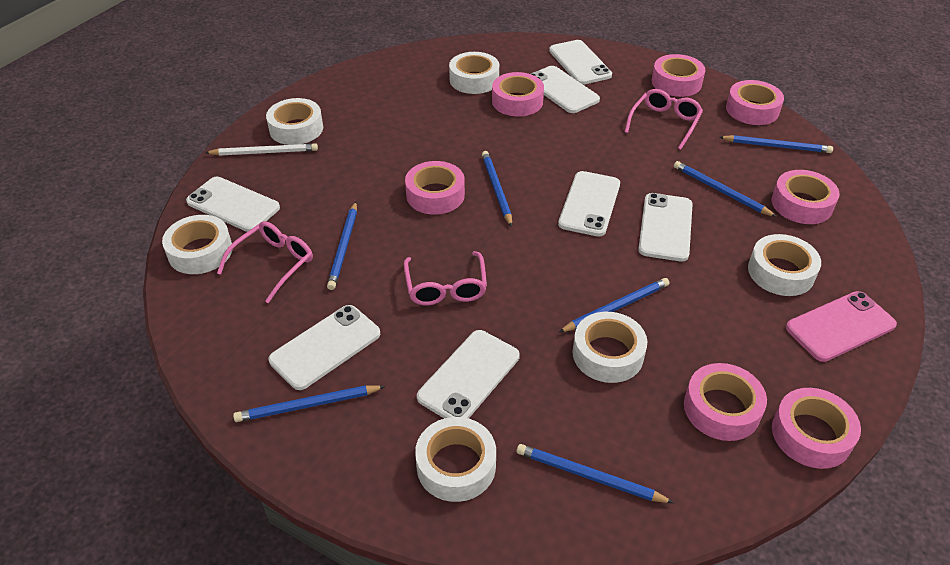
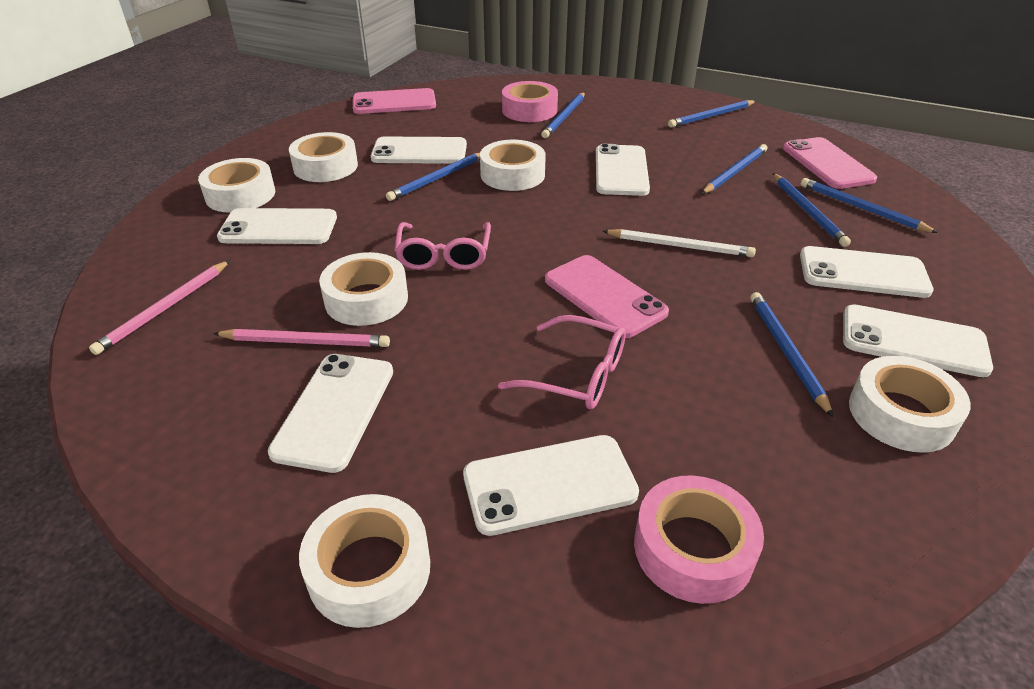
pink glasses: [217,221,313,303] [404,251,487,305] [625,89,703,150] = 3 -> [394,222,491,270] [498,315,626,409] = 2
pink pencil: none = 0 -> [89,260,230,355] [213,329,390,347] = 2
pink phone: [786,291,897,362] = 1 -> [353,88,436,114] [545,255,669,338] [783,137,877,189] = 3
pink tape: [405,161,465,215] [492,72,544,117] [651,54,705,97] [684,363,767,441] [726,80,784,125] [771,170,840,224] [772,388,861,469] = 7 -> [502,81,558,122] [634,475,764,604] = 2

